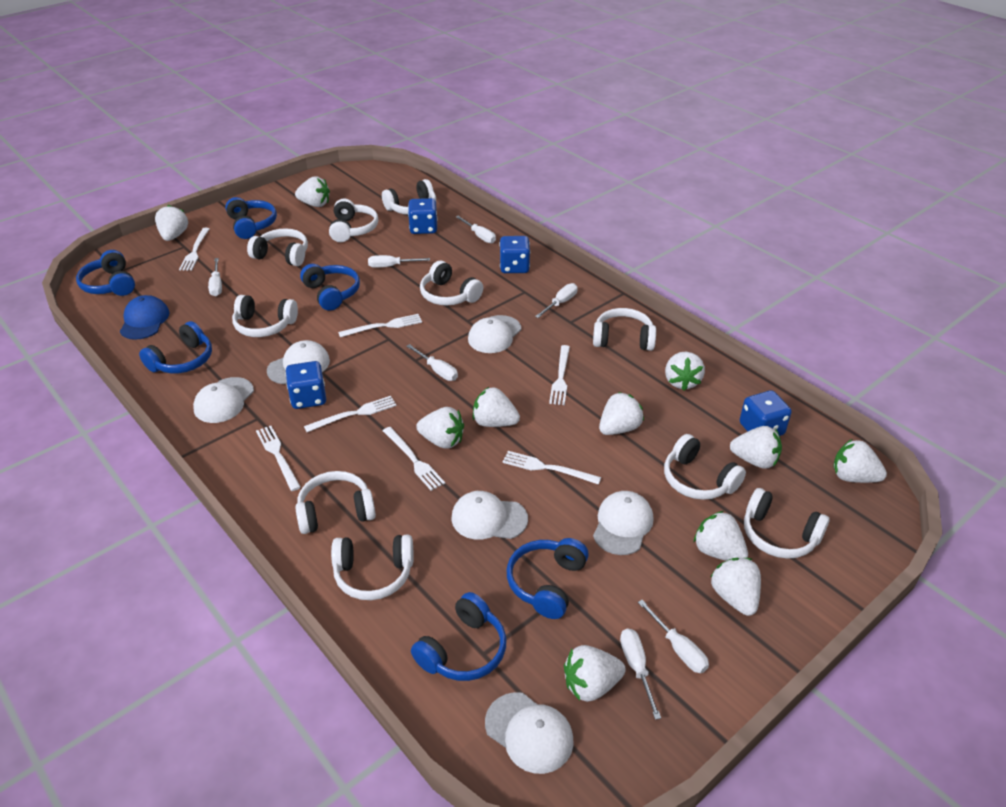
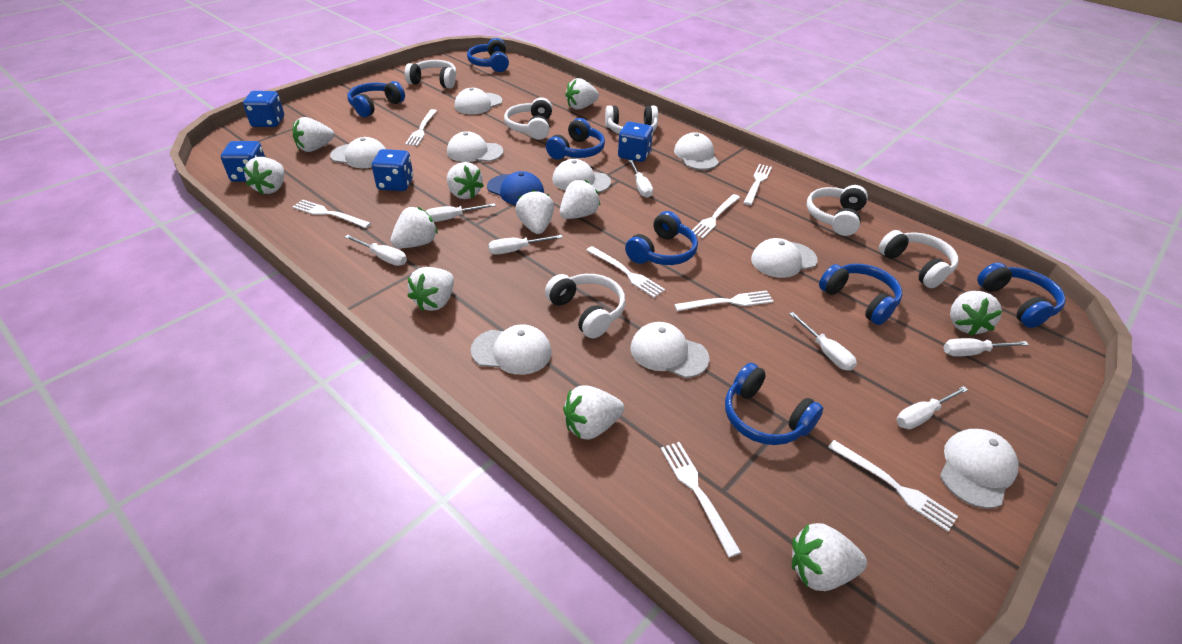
blue headphones: [76,250,135,296] [139,321,212,374] [225,197,277,239] [300,264,360,311] [411,592,506,681] [507,538,589,619] = 6 -> [347,81,405,117] [467,38,509,72] [546,118,605,160] [625,211,698,265] [725,363,823,445] [819,264,903,325] [977,262,1066,328] = 7
white cap: [193,377,254,423] [267,340,330,384] [451,491,528,539] [468,315,521,353] [485,692,574,774] [593,491,653,555] = 6 -> [330,137,386,168] [447,131,503,162] [454,88,502,115] [471,324,552,375] [552,159,611,193] [630,322,710,378] [674,132,719,170] [751,238,818,278] [940,429,1018,509] = 9
white fork: [179,228,209,271] [256,426,301,491] [304,396,397,432] [338,314,422,337] [383,427,445,491] [503,451,601,485] [549,345,570,405] = 7 -> [293,200,371,228] [405,109,437,146] [586,246,665,298] [661,442,741,558] [674,290,774,311] [692,194,740,239] [744,164,772,205] [828,440,958,532] = 8
white headphones: [232,295,298,337] [247,228,308,266] [295,471,376,534] [329,199,378,242] [331,535,413,600] [382,179,436,215] [420,261,483,305] [593,308,656,351] [664,434,746,500] [744,488,830,559] = 10 -> [405,60,456,88] [504,97,552,140] [545,274,625,338] [605,105,658,134] [806,185,868,236] [879,230,959,288] = 6

